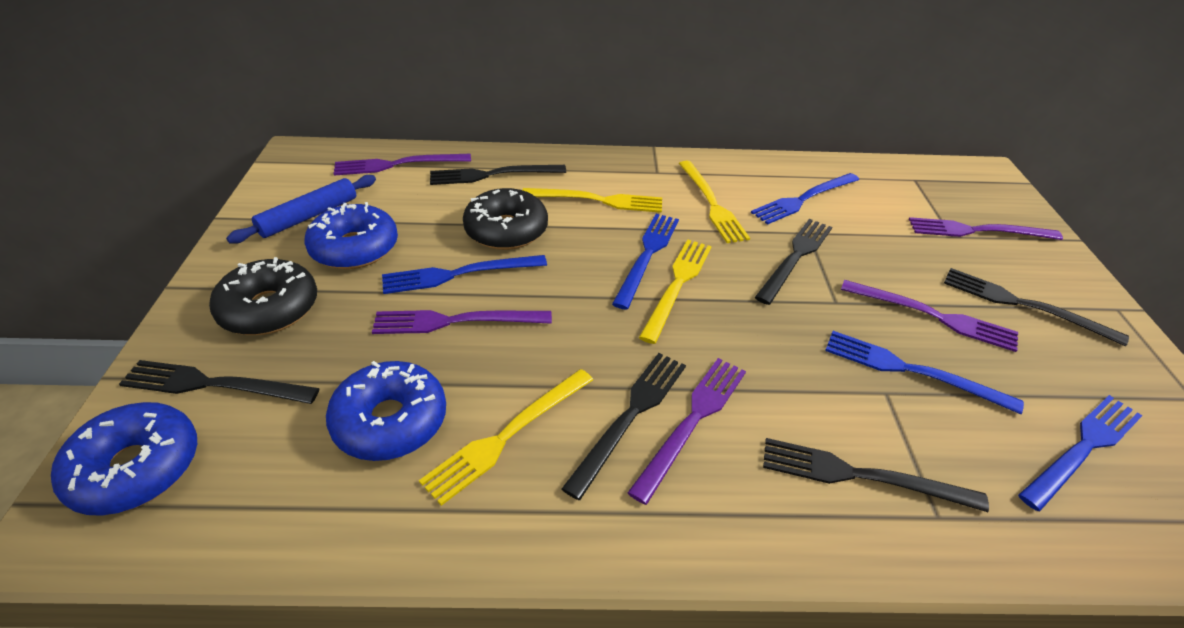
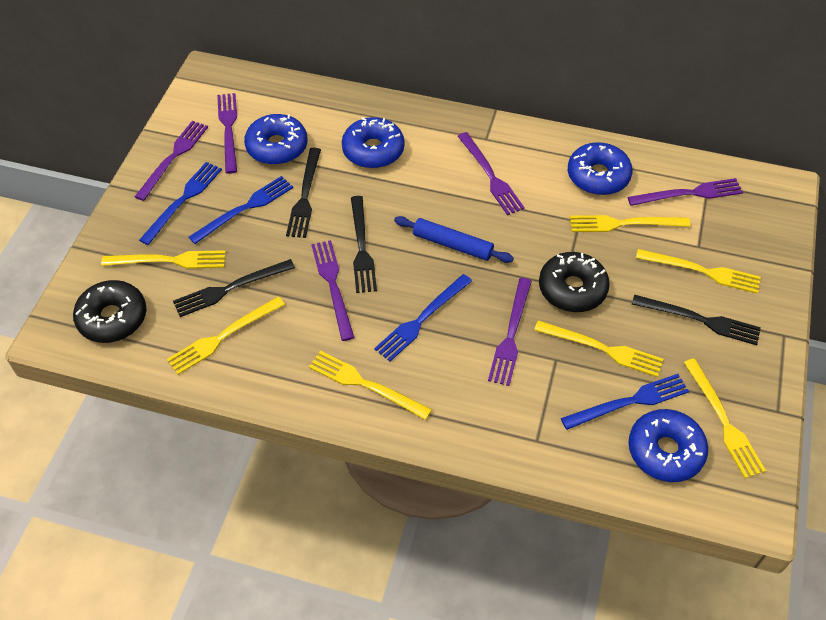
black fork: [119,360,319,404] [430,165,566,185] [562,353,686,500] [755,219,832,305] [763,438,989,512] [944,268,1129,346] = 6 -> [173,259,295,317] [286,148,321,238] [351,196,377,293] [632,295,761,345] = 4
blue donut: [51,402,197,516] [304,202,398,269] [326,361,446,461] = 3 -> [244,114,307,165] [342,117,405,168] [568,142,633,195] [628,409,708,482] = 4
blue fork: [382,255,547,294] [612,214,679,310] [751,173,859,225] [825,331,1024,414] [1018,395,1143,511] = 5 -> [139,162,222,245] [189,176,293,244] [374,274,472,361] [561,374,689,430] = 4
purple fork: [333,154,471,176] [372,310,552,334] [627,358,746,505] [841,280,1018,352] [909,217,1063,240] = 5 -> [135,121,208,201] [217,93,237,174] [311,240,355,341] [458,132,525,215] [488,278,532,386] [628,178,743,206] = 6
yellow fork: [419,369,593,506] [523,188,662,213] [639,239,712,344] [679,161,750,243] = 4 -> [101,250,226,269] [167,296,285,375] [309,351,432,420] [534,320,663,377] [570,215,691,232] [636,249,761,294] [683,358,766,478] = 7

